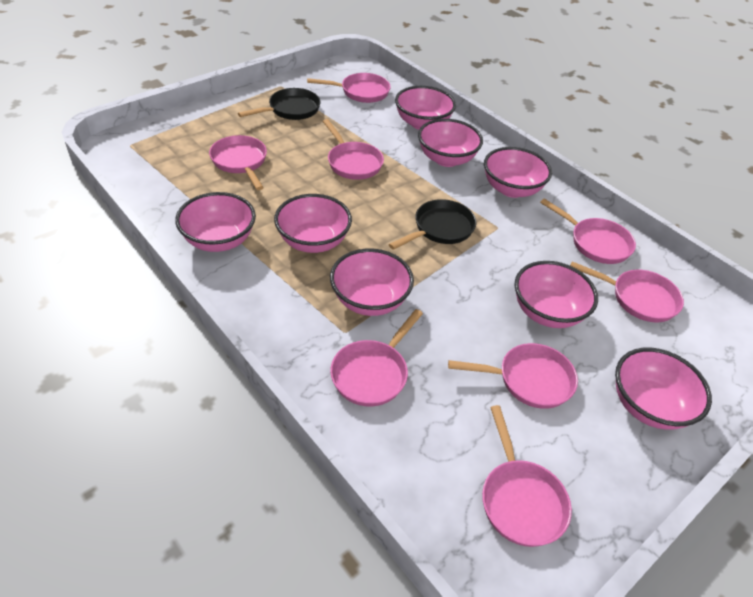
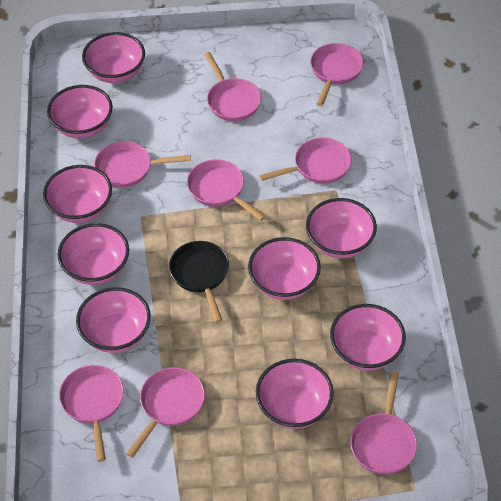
black pan: [238,88,321,120] [389,199,476,250] = 2 -> [169,241,229,323] = 1
pink bowl: [175,192,256,252] [274,194,352,253] [330,249,414,316] [395,86,456,130] [418,119,483,167] [484,147,552,198] [514,261,598,328] [615,348,712,430] = 8 -> [43,165,112,223] [47,85,113,139] [57,223,129,285] [76,287,151,353] [82,32,145,83] [248,237,321,300] [256,359,334,429] [306,198,377,258] [330,304,406,370] = 9

